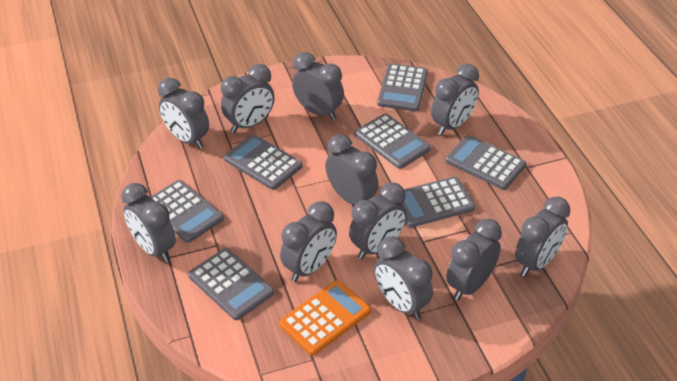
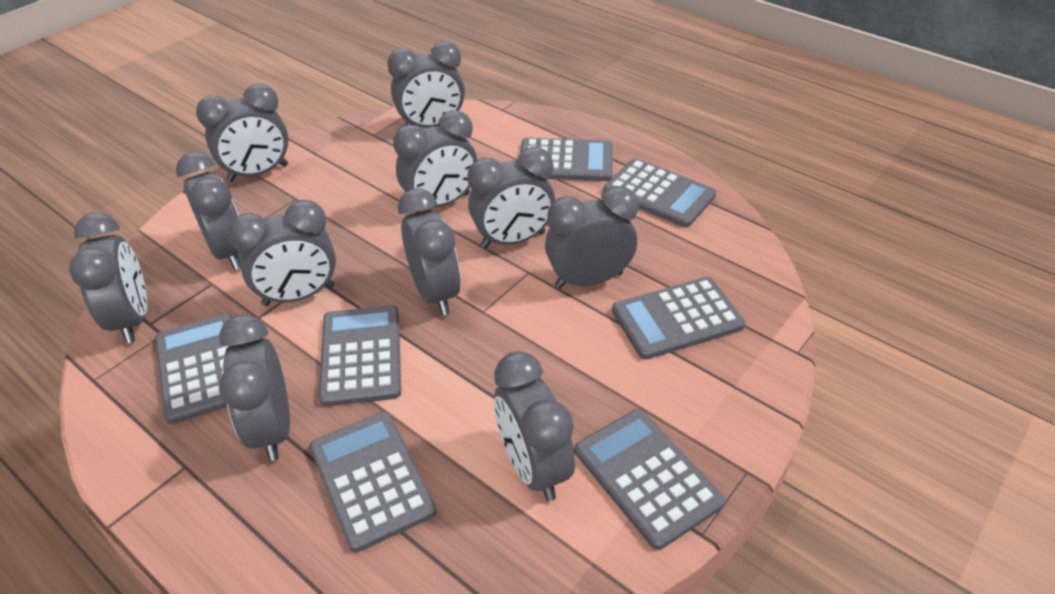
orange calculator: [279,280,371,356] = 1 -> none = 0

